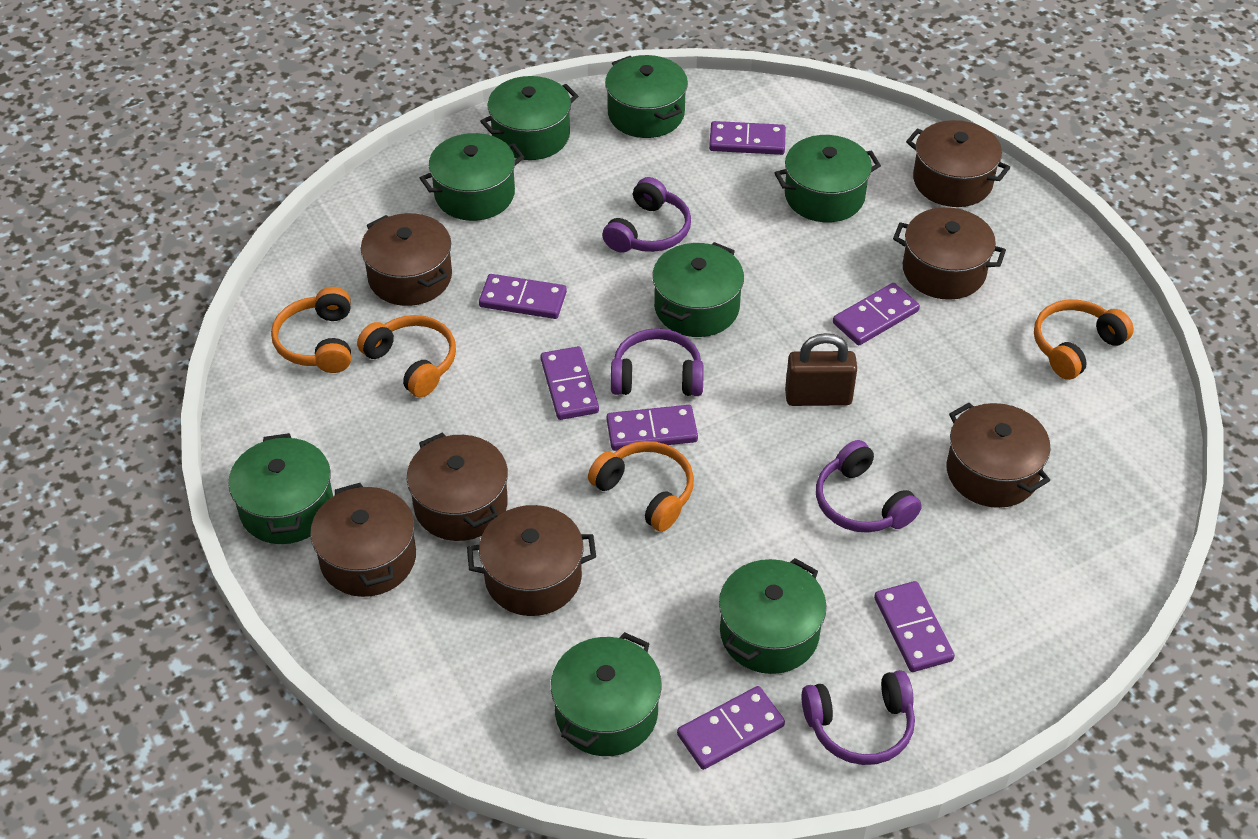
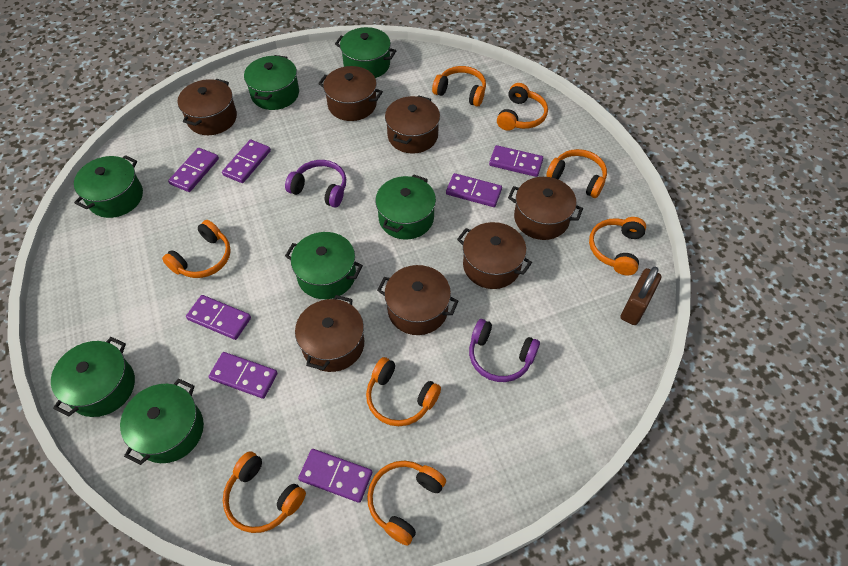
green pot: [228,433,333,544] [420,133,525,221] [480,76,578,160] [551,632,662,756] [605,55,688,138] [652,242,744,337] [719,558,826,674] [775,135,881,222] = 8 -> [51,337,135,417] [74,155,143,218] [120,379,204,465] [244,55,299,110] [285,232,363,299] [335,27,396,78] [375,175,436,240] = 7
orange headphones: [271,287,351,373] [357,315,456,397] [588,441,694,532] [1034,299,1134,380] = 4 -> [162,220,231,278] [223,451,306,533] [366,357,441,426] [367,461,446,546] [432,66,486,107] [497,83,548,131] [546,149,607,198] [589,217,646,275] = 8
purple headphones: [602,177,691,253] [611,328,704,396] [801,670,915,765] [816,440,922,533] = 4 -> [285,160,346,207] [469,319,540,382] = 2

